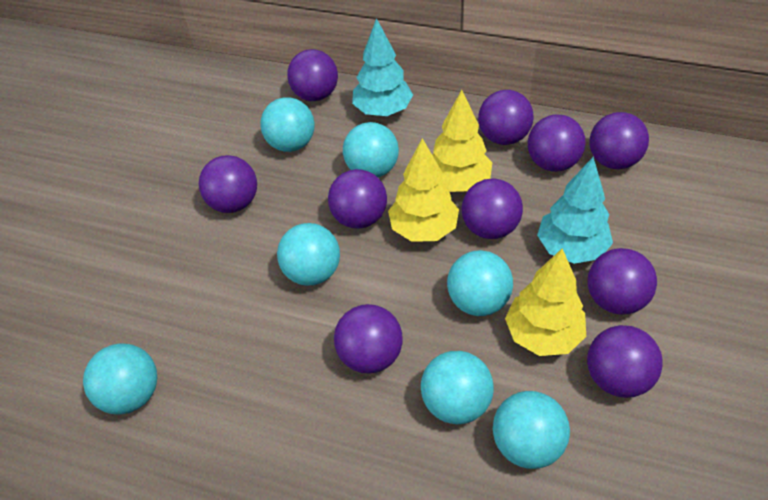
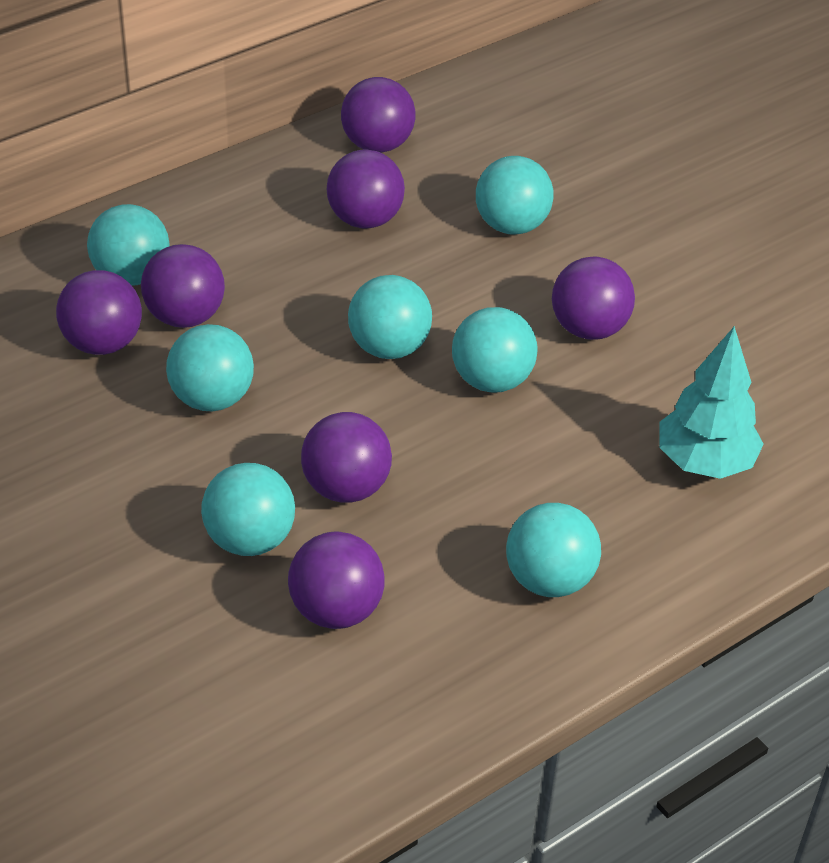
purple ball: [199,155,257,213] [287,49,338,101] [328,169,387,229] [334,304,403,374] [462,178,523,239] [478,90,533,145] [528,115,586,172] [587,248,657,315] [587,325,663,398] [589,112,649,169] = 10 -> [56,270,142,355] [141,244,225,328] [288,532,385,629] [301,412,392,503] [327,150,405,229] [341,77,415,152] [552,257,635,340] = 7
turquoise tree: [352,18,413,116] [537,157,613,264] = 2 -> [659,326,764,479] = 1
yellow tree: [388,138,459,242] [432,90,493,192] [505,248,586,356] = 3 -> none = 0

